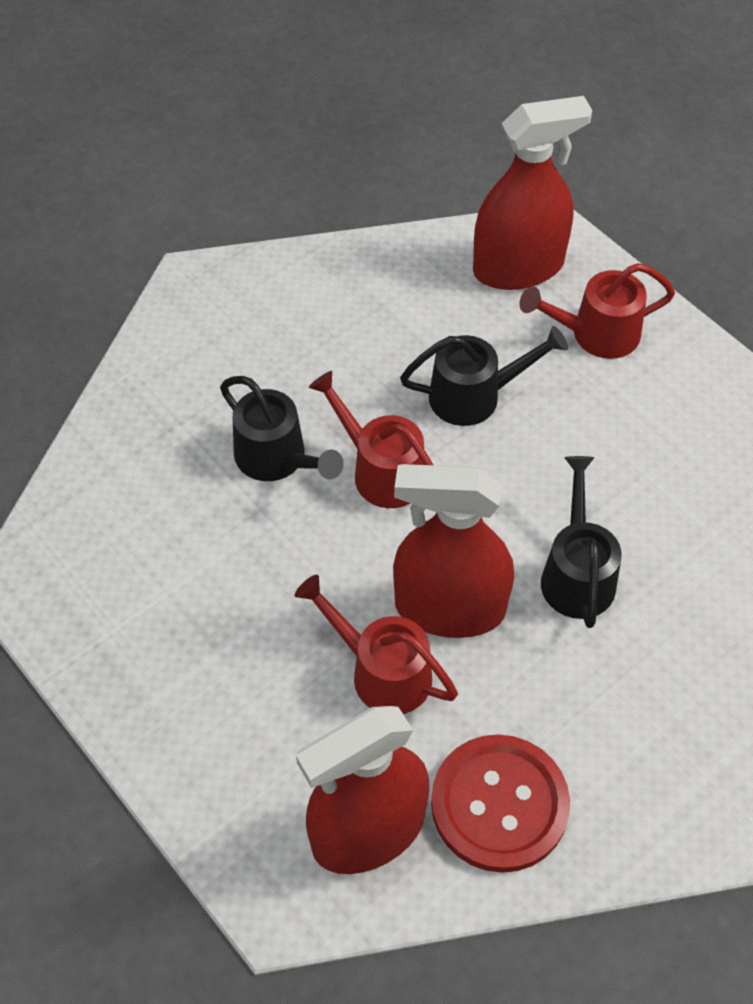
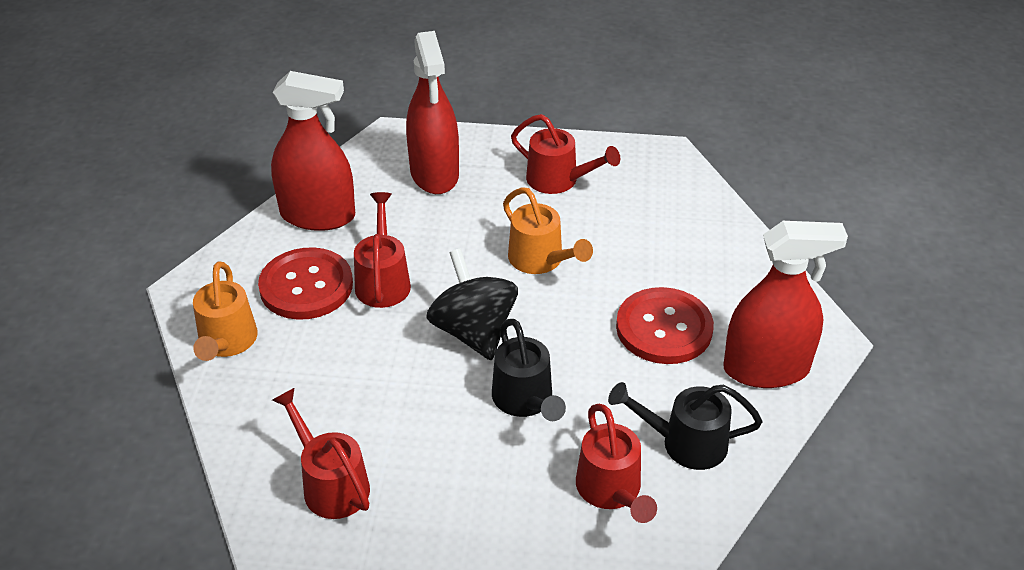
black spinning top: none = 0 -> [426,249,518,360] = 1
black watering can: [220,376,344,481] [400,326,568,426] [541,456,621,628] = 3 -> [492,319,566,421] [608,382,762,470] = 2
orange watering can: none = 0 -> [193,262,258,361] [503,187,593,274] = 2
red button: [431,734,570,873] = 1 -> [258,247,353,320] [616,287,714,364] = 2
red watering can: [295,575,458,714] [309,371,433,508] [520,263,675,359] = 3 -> [272,388,370,519] [354,192,411,308] [511,114,620,194] [576,404,657,523] = 4

